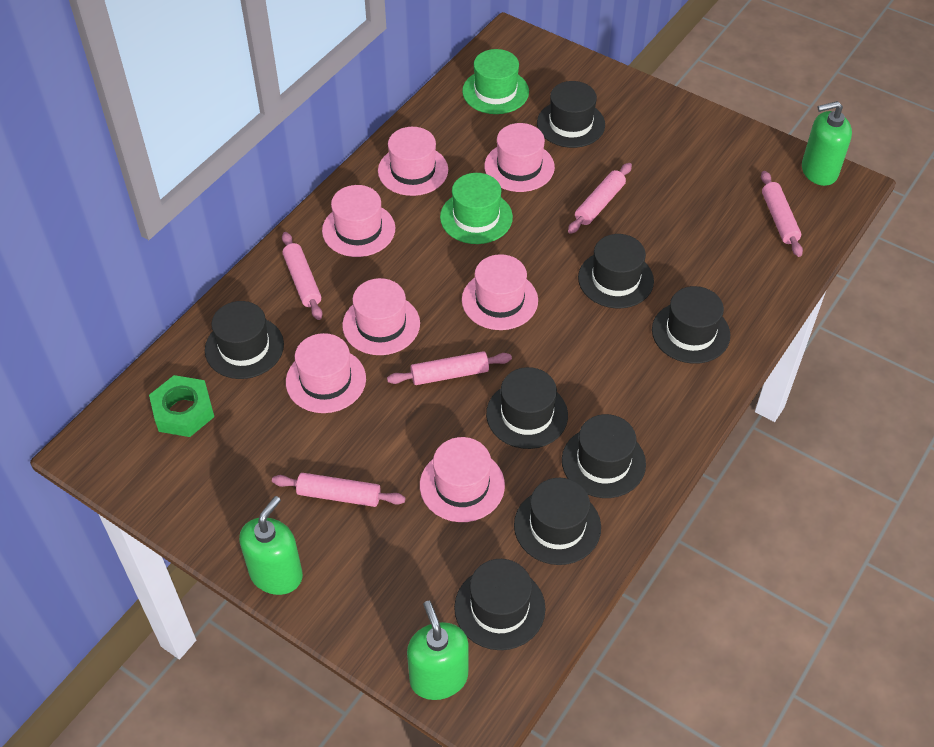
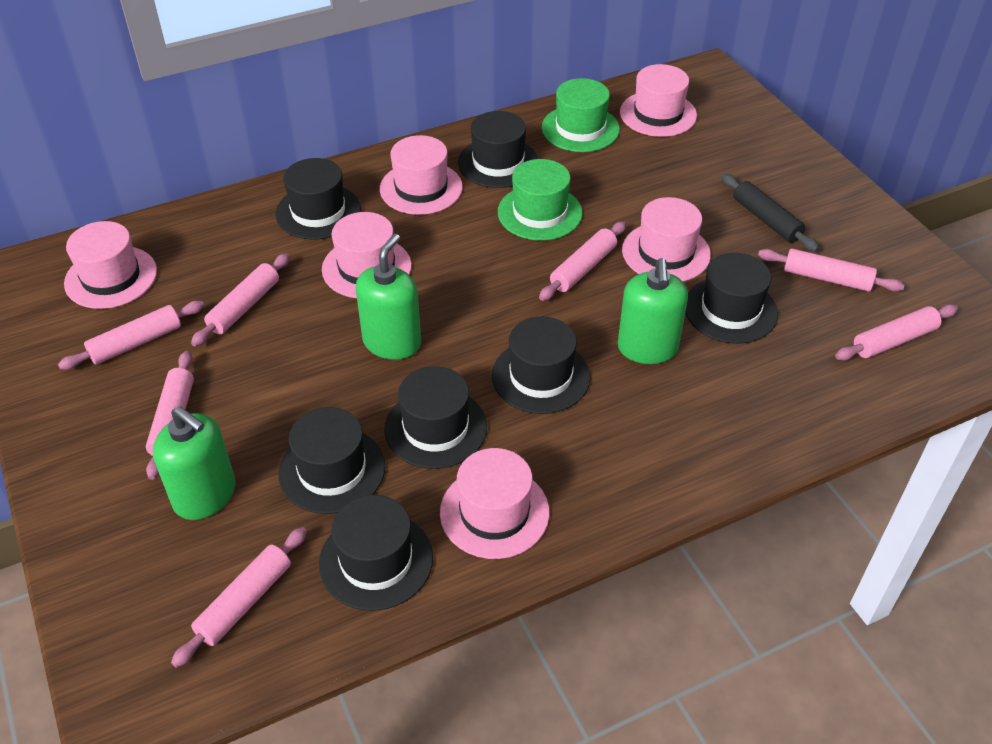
black hat: [205,301,284,379] [454,559,546,650] [486,367,568,449] [514,478,601,565] [537,81,605,148] [562,414,646,498] [578,234,654,308] [652,286,730,364] = 8 -> [275,158,361,240] [279,407,385,514] [319,495,433,611] [384,366,487,469] [458,111,538,188] [492,317,590,414] [685,253,778,344] = 7
black rolling pin: none = 0 -> [722,174,819,252] = 1
green nut: [149,375,214,437] = 1 -> none = 0
pink hat: [286,333,366,413] [322,185,395,257] [342,278,420,355] [378,127,448,196] [420,437,505,522] [462,254,538,330] [484,123,555,192] = 7 -> [64,221,157,309] [322,212,412,298] [380,135,463,215] [440,448,550,559] [620,64,697,137] [622,197,711,282] = 6
pink rolling pin: [272,473,406,507] [282,232,322,320] [387,351,512,385] [568,163,632,234] [761,171,803,257] = 5 -> [58,301,205,370] [146,351,194,480] [171,527,307,668] [191,253,290,347] [539,221,626,301] [758,249,904,292] [835,304,958,361] = 7

